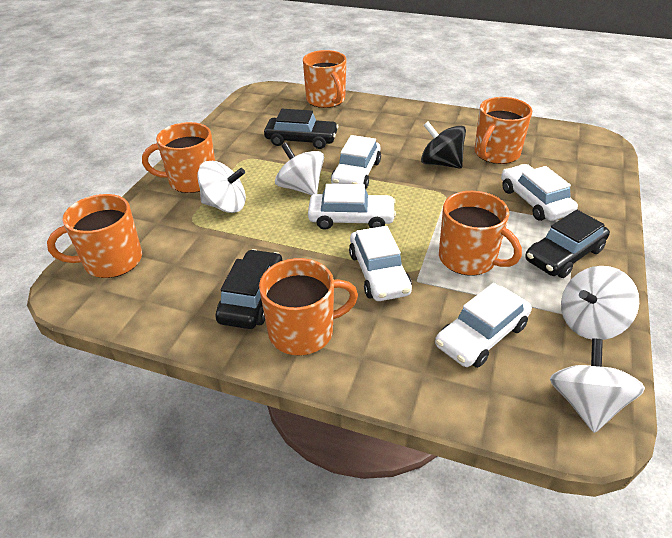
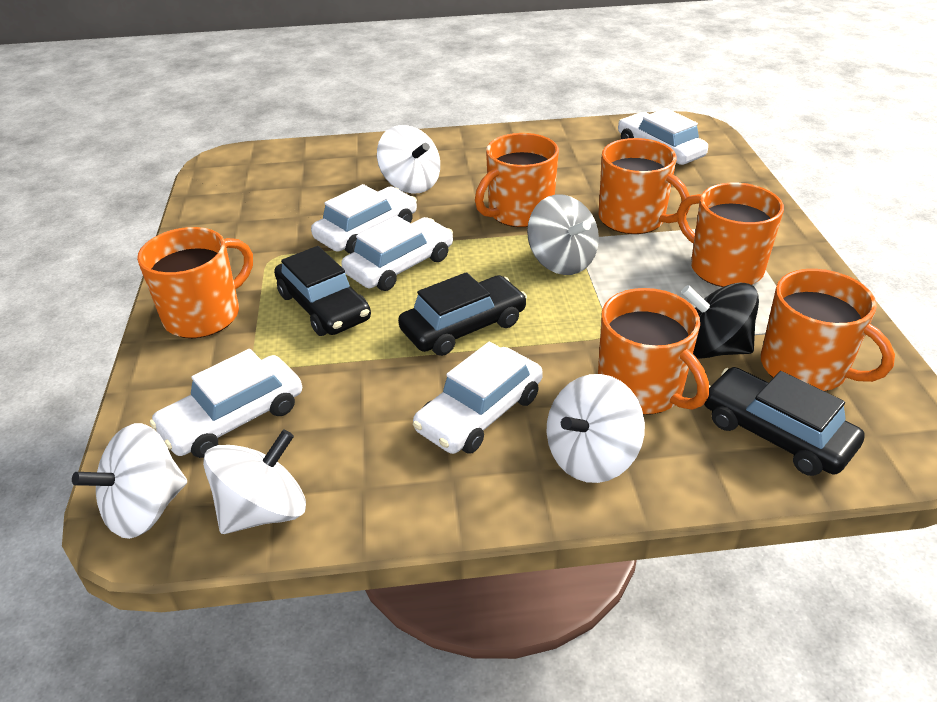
grey spinning top: none = 0 -> [527,194,599,275] = 1

